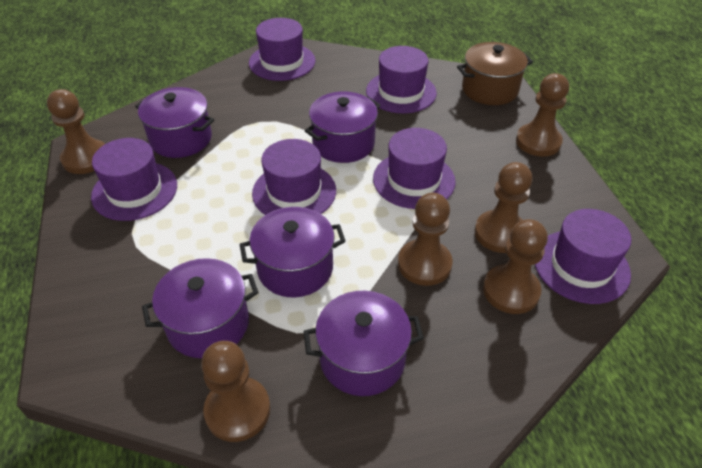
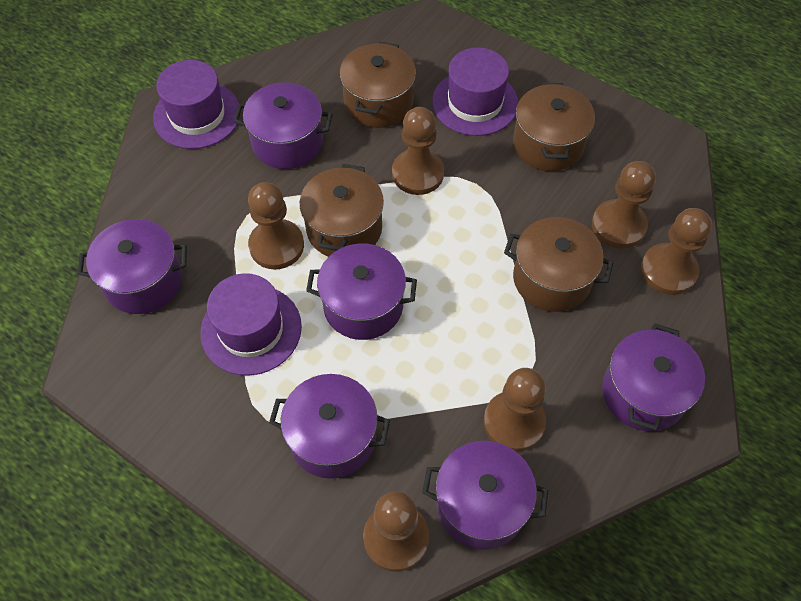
brown pot: [457,42,533,105] = 1 -> [300,164,384,257] [340,42,416,128] [504,217,613,312] [513,82,595,171] = 4
purple hat: [91,138,177,221] [249,18,315,81] [252,139,336,215] [366,46,437,113] [373,128,456,209] [535,209,631,304] = 6 -> [153,60,241,149] [200,273,302,376] [432,48,518,136] = 3
purple pot: [135,87,214,158] [142,258,259,358] [239,207,346,297] [304,291,424,396] [305,91,380,163] = 5 -> [78,219,187,314] [234,82,333,169] [269,374,390,479] [306,244,417,340] [422,441,548,550] [602,323,705,431] = 6

